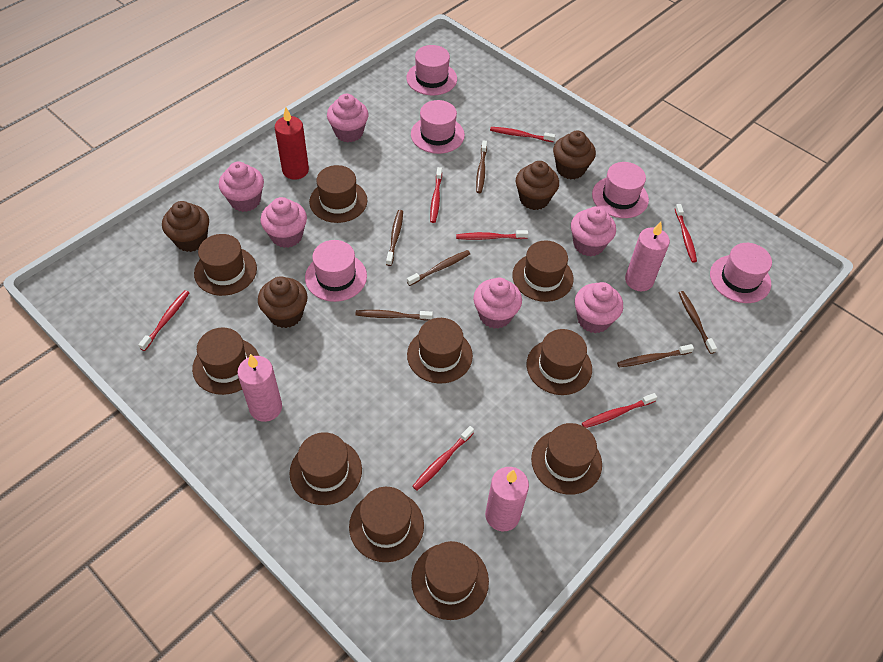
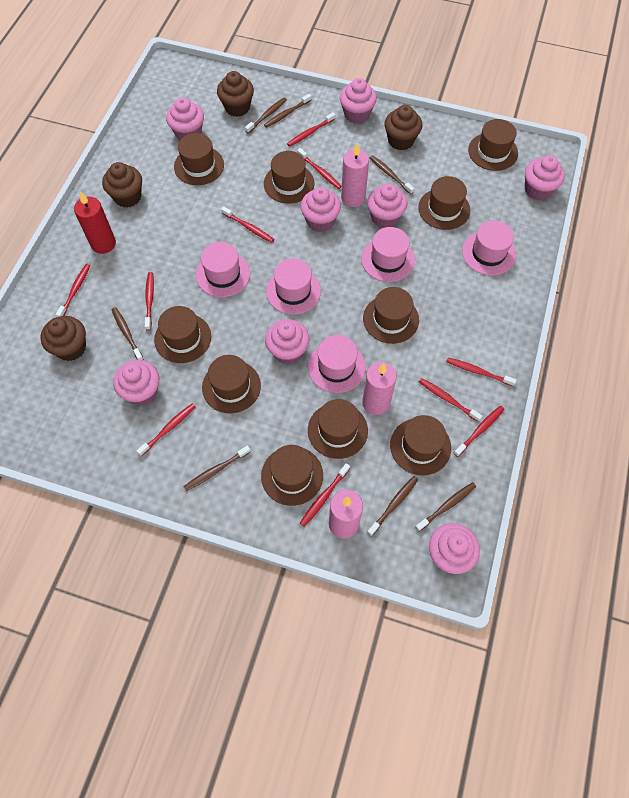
brown toothbrush: [355,310,433,320] [386,210,403,266] [407,250,470,286] [476,140,487,193] [617,344,694,367] [678,291,717,354] = 6 -> [112,307,144,360] [183,445,251,491] [245,98,287,134] [264,94,311,128] [367,476,418,536] [370,155,415,194] [415,482,476,532] = 7
pink cupcake: [219,162,264,212] [260,197,307,248] [327,94,369,142] [473,277,522,329] [571,206,616,256] [575,282,623,333] = 6 -> [113,360,159,406] [166,97,204,140] [265,319,310,365] [301,187,341,232] [340,78,377,124] [367,184,407,228] [429,523,480,574] [525,155,565,201] = 8
red toothbrush: [138,290,189,351] [412,426,474,490] [430,167,442,223] [456,230,528,240] [490,127,555,142] [582,393,657,428] [675,204,697,263] = 7 -> [56,264,91,317] [136,404,196,456] [145,272,154,330] [221,206,274,243] [287,112,335,147] [298,148,342,189] [300,463,350,527] [419,378,482,422] [446,358,517,386] [454,406,504,457] = 10

